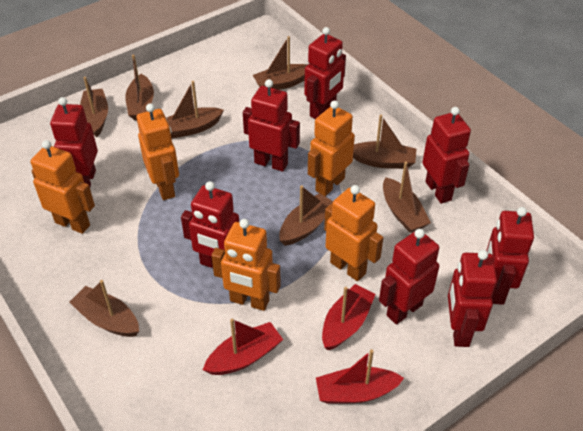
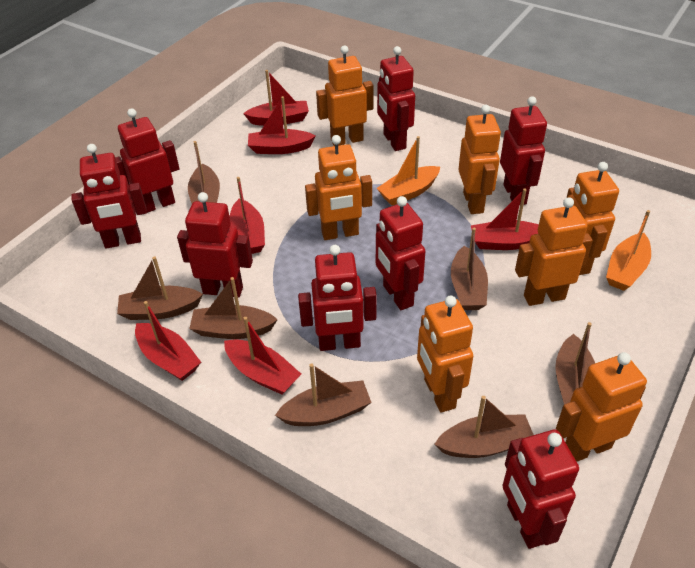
brown boat: [69,280,139,337] [80,77,108,137] [125,55,154,121] [167,81,224,139] [253,36,307,90] [279,185,333,246] [353,115,416,169] [383,162,431,233] = 8 -> [117,256,203,320] [188,141,220,203] [189,277,278,339] [275,364,372,426] [435,396,534,458] [451,228,488,310] [555,322,595,404] = 7
orange boat: none = 0 -> [377,136,440,206] [606,210,651,291] = 2
orange robot: [30,140,95,234] [137,104,179,200] [212,219,281,311] [308,100,355,196] [324,185,383,281] = 5 -> [305,135,372,240] [316,45,374,146] [417,295,473,413] [458,105,501,214] [515,197,593,306] [556,352,647,462] [564,162,619,275] = 7
red boat: [203,318,283,375] [316,349,404,404] [322,284,376,350] = 3 -> [135,301,201,381] [224,317,301,395] [229,177,265,254] [243,70,309,126] [248,96,316,154] [471,189,539,250] = 6

